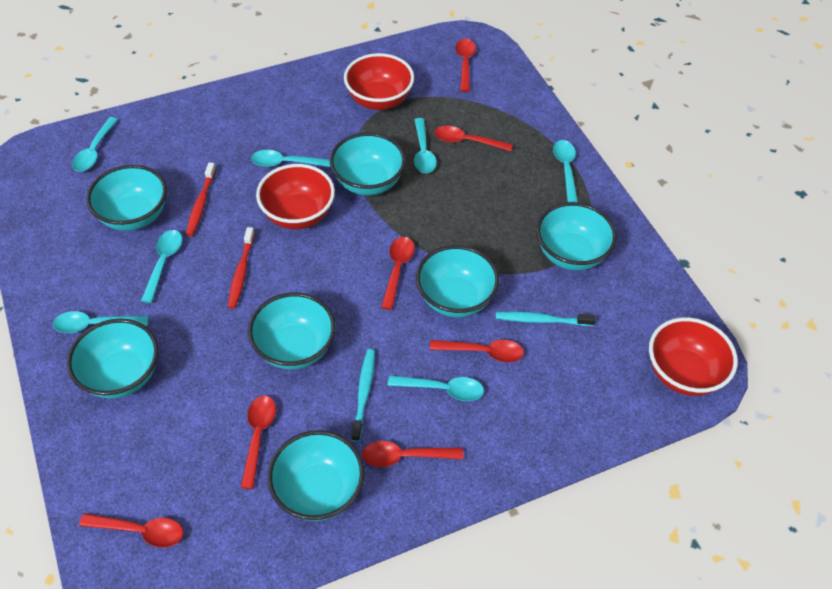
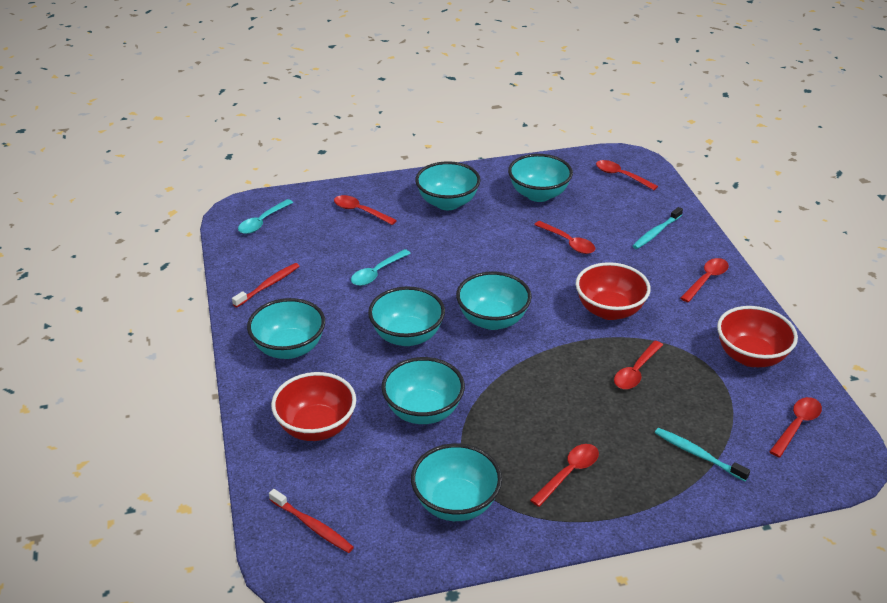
turquoise spoon: [53,311,149,333] [72,117,118,171] [141,230,182,303] [251,150,330,167] [388,375,484,401] [414,118,437,173] [553,140,578,202] = 7 -> [238,199,293,234] [351,249,411,286] = 2

